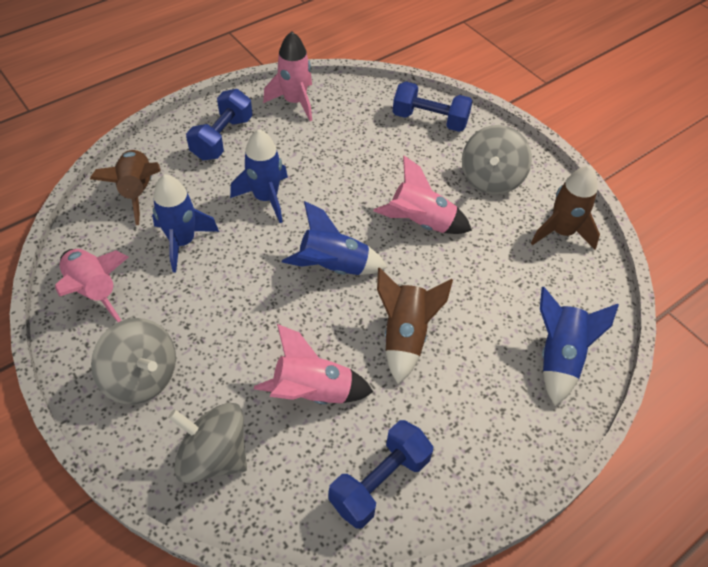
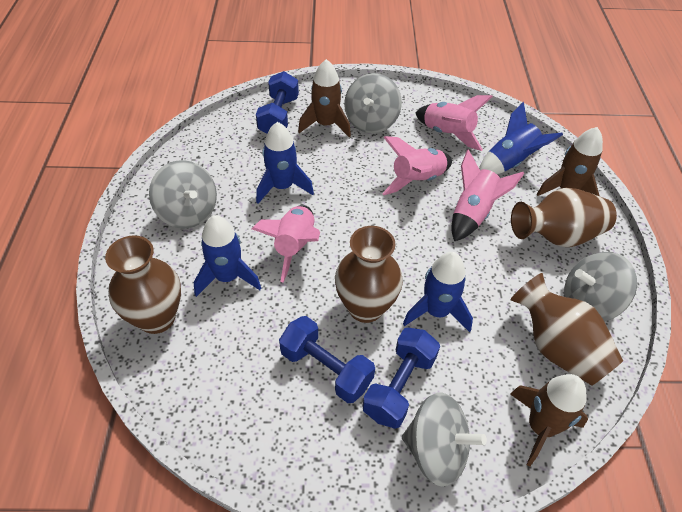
brown vase: none = 0 -> [105,235,181,334] [335,226,403,323] [510,273,623,386] [511,188,617,247] = 4
grey spinning top: [91,318,176,404] [168,403,247,484] [462,125,532,195] = 3 -> [149,160,217,228] [344,73,402,133] [402,392,487,487] [564,252,637,321] = 4

